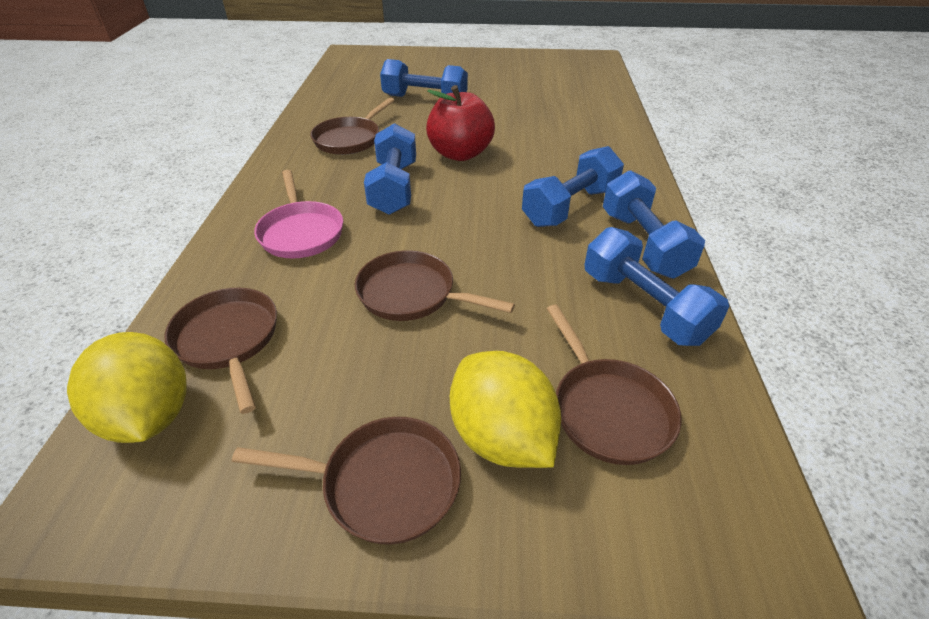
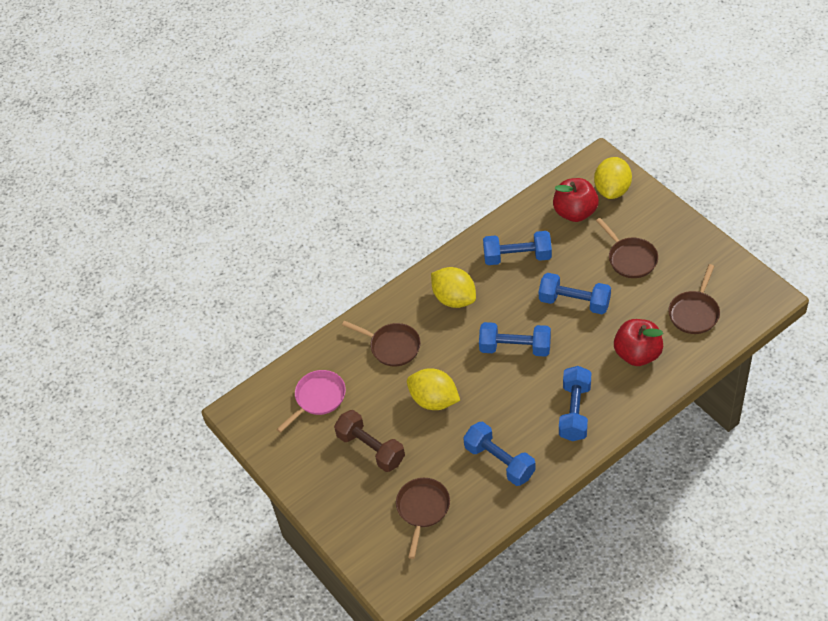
brown dumbbell: none = 0 -> [334,410,405,472] = 1
brown pan: [165,288,277,414] [232,417,461,544] [310,97,395,155] [355,250,515,321] [547,304,682,465] = 5 -> [342,321,421,366] [396,478,450,559] [596,218,658,278] [668,264,720,334] = 4
red apple: [426,85,495,161] = 1 -> [553,178,599,222] [614,319,663,366] = 2
yellow lemon: [67,332,187,443] [450,351,561,468] = 2 -> [407,368,460,410] [431,267,476,308] [594,157,632,199] = 3

